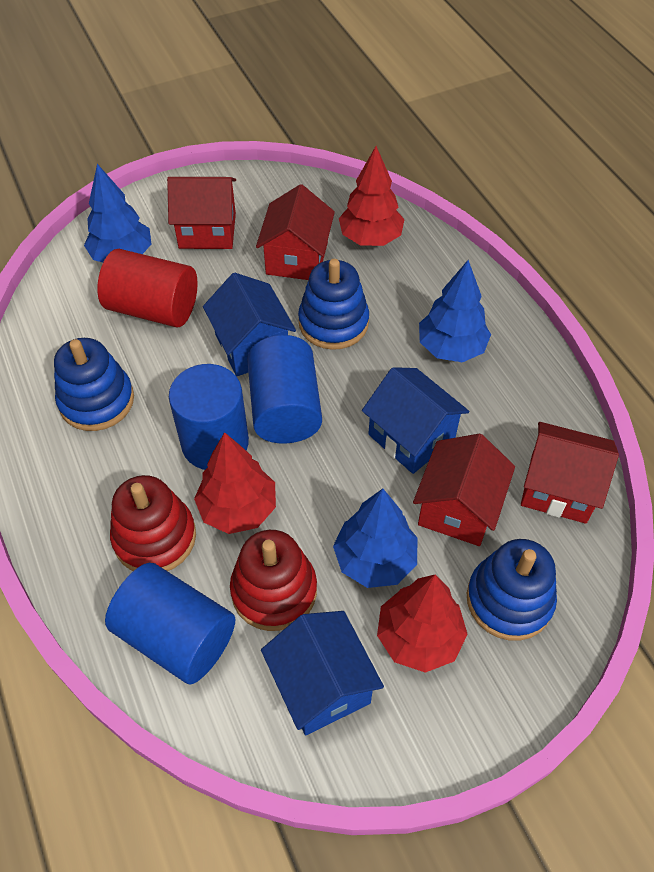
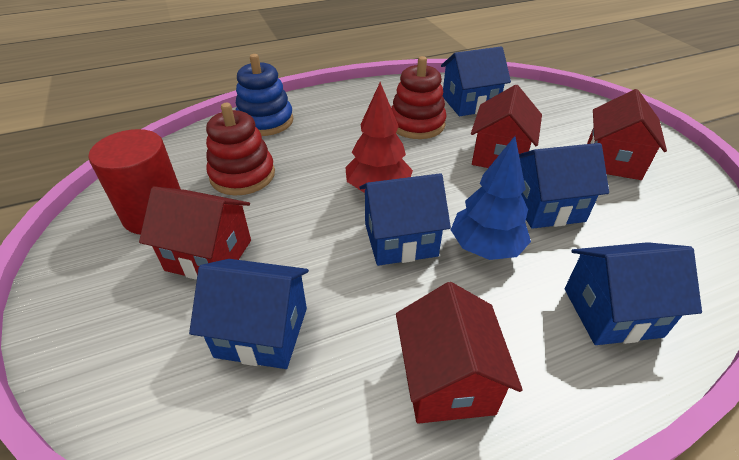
blue cylinder: [105,563,236,685] [169,364,249,470] [247,335,322,444] = 3 -> none = 0
blue house: [203,272,296,376] [261,611,384,735] [362,367,469,474] = 3 -> [189,259,309,369] [359,173,451,266] [441,46,511,116] [519,143,609,229] [564,242,702,345] = 5
blue stacking toy: [54,338,134,431] [298,259,369,350] [467,539,557,641] = 3 -> [236,54,293,136] = 1
blue tree: [84,164,152,262] [333,489,417,588] [419,260,491,362] = 3 -> [451,136,531,260] = 1
red tree: [194,432,276,534] [339,146,405,246] [377,575,468,673] = 3 -> [345,82,413,193] = 1

